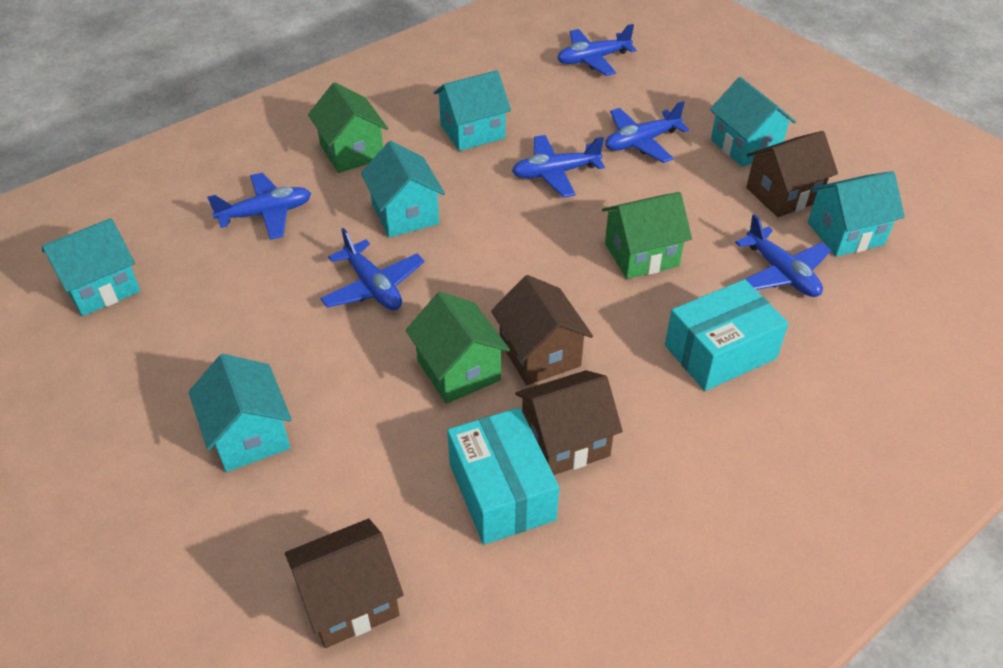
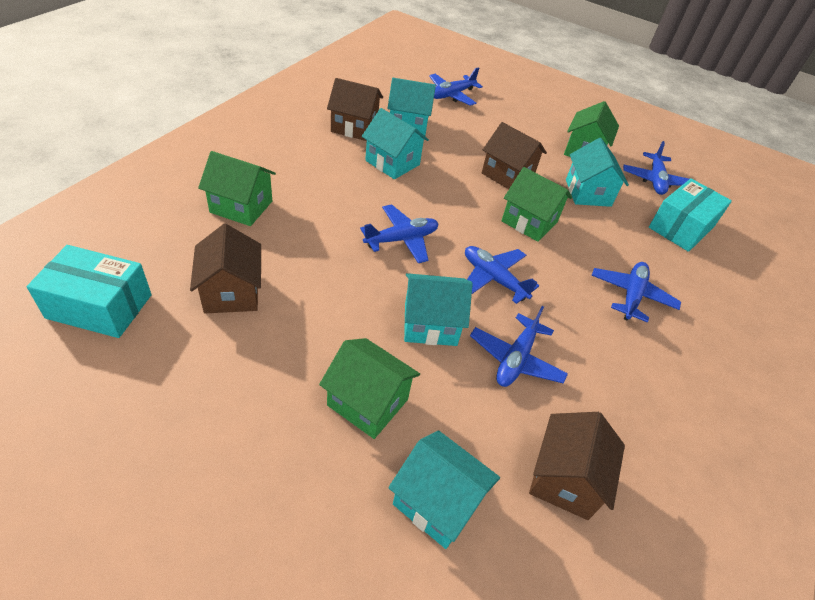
green house: [308,82,388,173] [406,292,510,404] [602,192,692,279] = 3 -> [198,151,276,226] [319,338,420,439] [501,167,572,242] [564,101,619,157] = 4
turquoise house: [42,218,140,316] [189,354,292,472] [361,141,445,238] [434,70,511,151] [710,77,796,167] [808,171,905,257] = 6 -> [362,108,429,179] [387,78,436,136] [388,430,500,549] [404,273,473,346] [566,138,629,207] = 5

